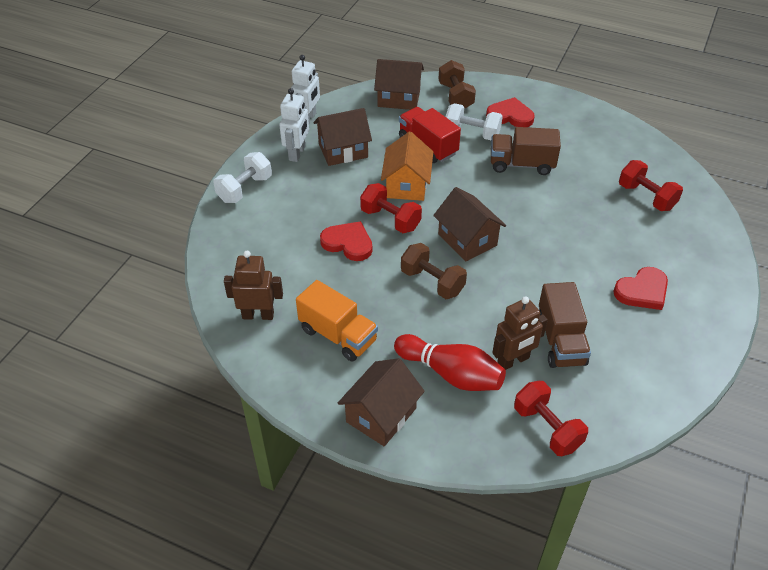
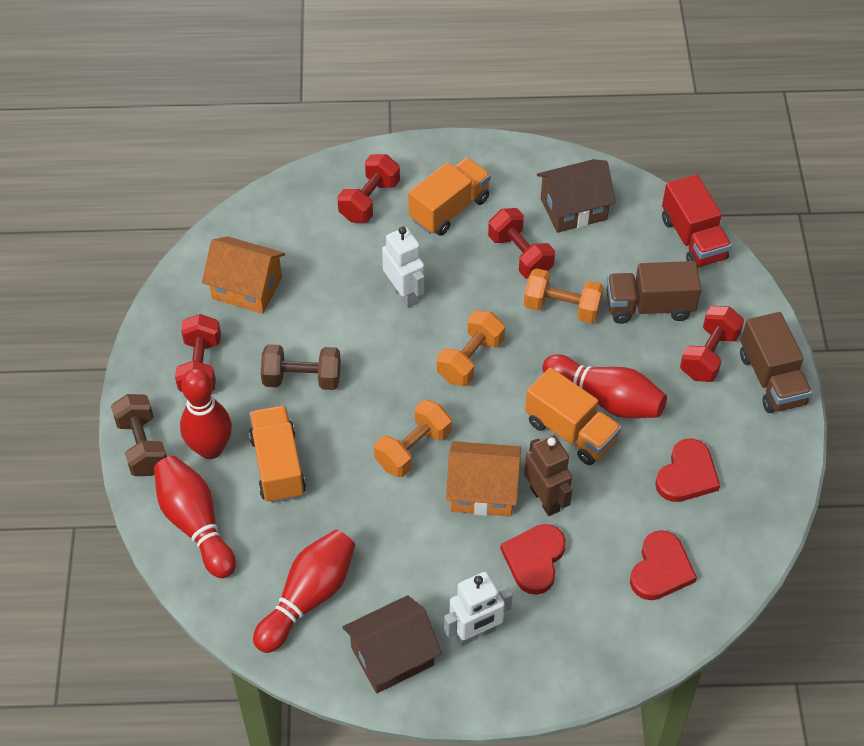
brown house: [313,108,372,166] [337,358,425,446] [374,59,424,110] [433,187,506,261] = 4 -> [343,595,442,693] [537,159,616,233] = 2
brown robot: [224,251,283,320] [492,296,548,370] = 2 -> [524,435,572,516] = 1
orange dumbbell: none = 0 -> [374,400,452,477] [437,310,505,386] [524,268,604,323] = 3
orange house: [381,132,433,201] = 1 -> [202,236,285,314] [446,441,521,517] = 2
orange truck: [296,280,378,362] = 1 -> [249,405,306,503] [408,157,491,236] [525,367,622,465] = 3
red bowling pin: [394,334,506,391] = 1 -> [154,456,236,578] [180,369,232,459] [253,530,355,653] [542,354,667,418] = 4
red dumbbell: [360,183,422,233] [514,381,588,456] [619,160,683,211] = 3 -> [175,314,221,392] [337,154,400,223] [488,208,555,279] [680,306,744,382] = 4
white dumbbell: [213,152,272,203] [445,103,503,140] = 2 -> none = 0

